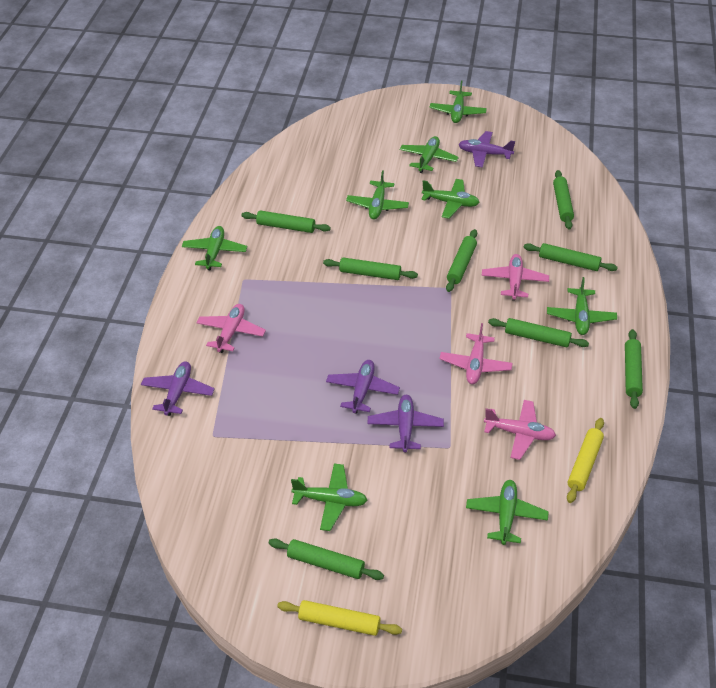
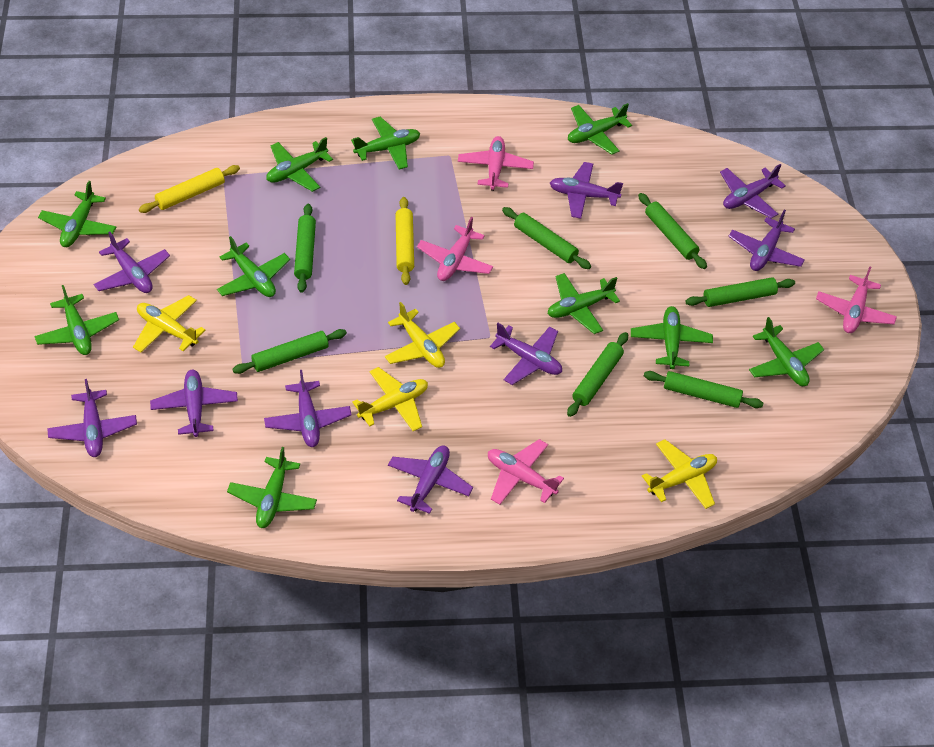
green plane: [182,226,247,270] [291,463,367,531] [346,170,409,219] [400,136,459,173] [422,179,480,219] [430,80,487,123] [466,480,549,545] [547,277,617,335] = 8 -> [34,285,119,355] [38,181,116,247] [217,236,290,297] [227,447,317,528] [266,137,333,192] [351,117,420,170] [548,273,620,334] [568,103,632,155] [631,306,713,369] [749,317,824,386] = 10
green rolling pin: [241,210,331,233] [269,538,384,580] [323,257,418,280] [446,229,477,292] [488,318,589,347] [524,243,618,271] [553,170,574,230] [625,329,643,409] = 8 -> [232,329,347,374] [294,204,316,293] [502,207,591,269] [567,332,628,417] [638,193,707,269] [644,371,764,408] [686,277,795,307] = 7
purple plane: [141,361,215,416] [326,360,400,414] [367,395,444,452] [459,131,515,167] = 4 -> [47,379,137,457] [94,232,170,293] [150,370,238,437] [264,370,352,447] [388,445,473,514] [490,323,562,385] [550,162,623,219] [720,164,786,218] [728,210,805,271] = 9
yellow plane: none = 0 -> [133,295,205,352] [352,367,428,431] [385,302,460,368] [642,439,717,509] = 4

